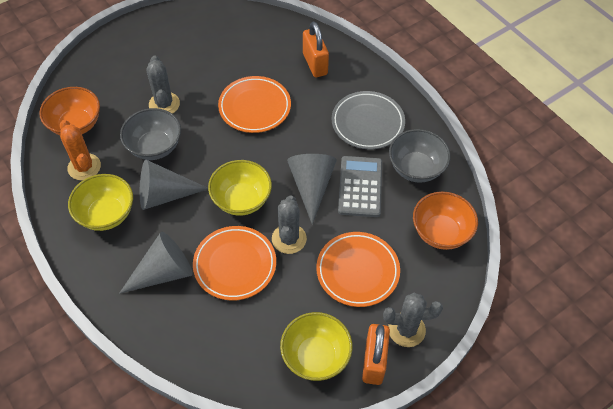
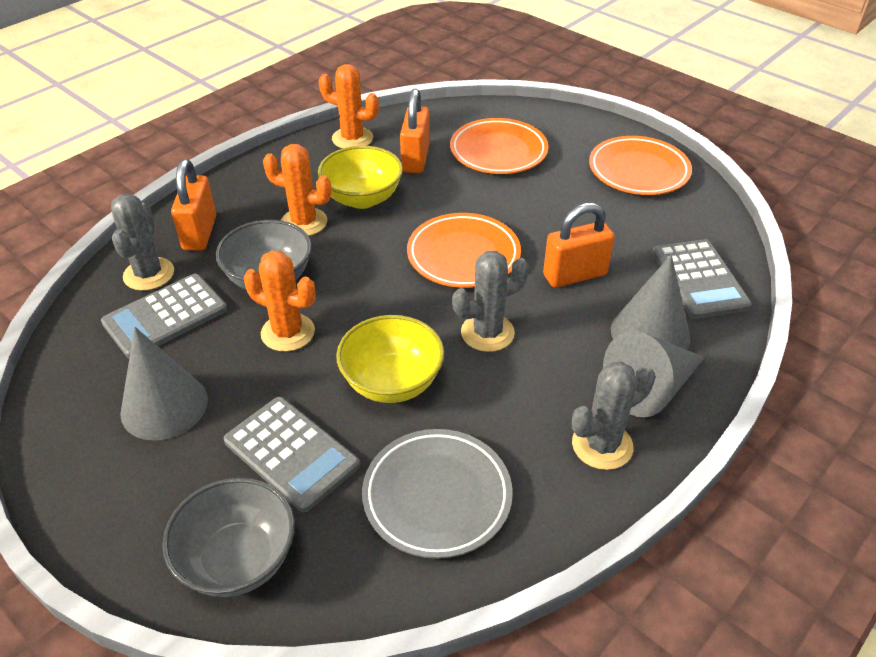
grey calculator: [338,156,382,217] = 1 -> [101,274,227,358] [224,397,360,513] [652,239,752,319] = 3
orange bowl: [39,87,100,135] [413,192,478,250] = 2 -> none = 0
orange cactus: [60,120,101,180] = 1 -> [244,251,316,352] [263,144,332,236] [319,64,379,149] = 3
orange padlock: [303,22,329,77] [362,324,390,385] = 2 -> [171,159,216,250] [400,89,430,173] [543,203,615,288] = 3
yellow bowl: [68,174,133,231] [208,160,272,216] [280,312,353,381] = 3 -> [318,146,403,209] [336,315,444,403] = 2

